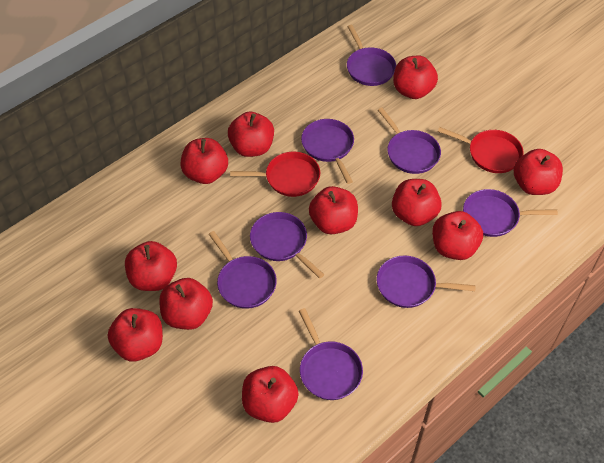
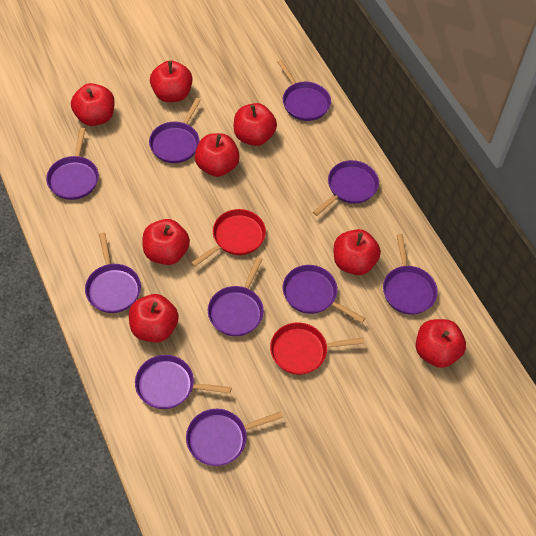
purple pan: [209,231,277,309] [250,212,324,279] [299,308,363,400] [301,119,354,184] [347,25,396,86] [377,256,476,308] [378,108,441,174] [463,189,558,237] = 8 -> [46,128,99,200] [85,233,141,313] [135,355,232,409] [149,98,201,163] [186,409,283,466] [208,257,264,336] [277,60,331,121] [283,265,365,323] [313,160,379,216] [383,234,438,315] = 10
red apple: [108,308,163,362] [125,241,177,291] [159,278,213,330] [180,138,228,184] [228,112,274,157] [242,366,299,423] [309,186,358,234] [392,179,442,226] [393,56,438,99] [432,211,483,260] [513,149,563,195] = 11 -> [71,83,115,126] [129,294,179,342] [142,219,190,265] [150,60,193,102] [195,133,240,177] [234,103,277,146] [334,229,381,275] [416,319,466,368] = 8

